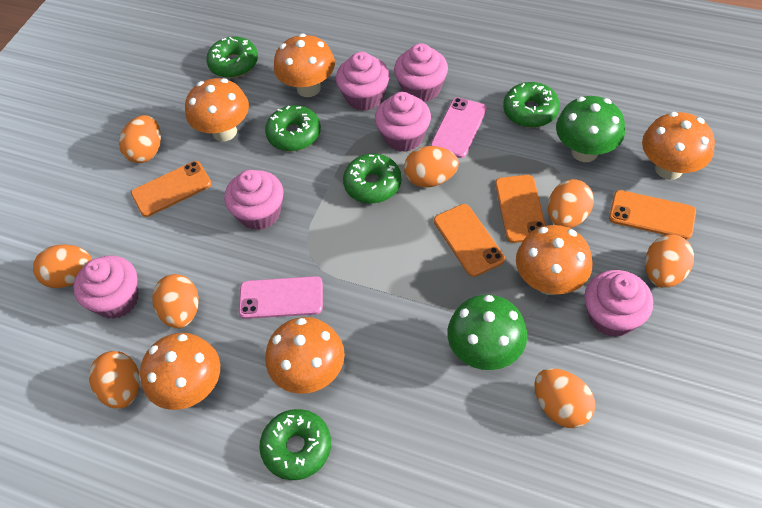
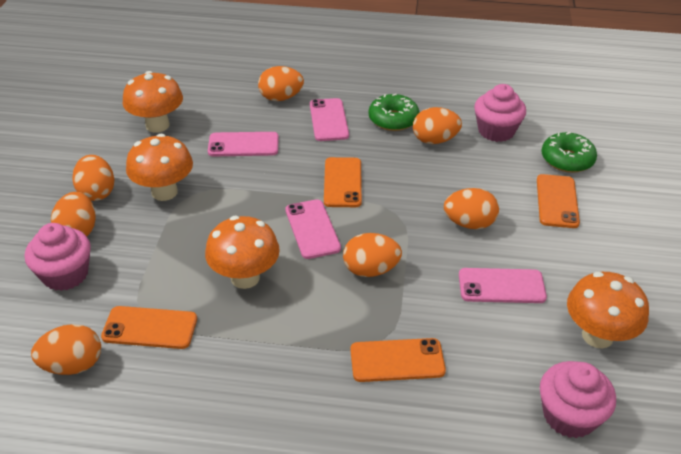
green donut: [206,36,258,78] [259,409,331,480] [265,105,321,151] [343,154,401,204] [503,82,560,128] = 5 -> [368,94,419,131] [541,132,597,173] = 2
green mushroom: [447,295,527,370] [556,96,625,162] = 2 -> none = 0
orange egg: [33,245,92,288] [89,351,140,409] [119,115,161,163] [152,274,199,329] [404,146,459,188] [534,368,595,428] [548,179,594,228] [645,235,694,288] = 8 -> [31,324,101,375] [51,192,96,236] [72,155,115,201] [258,66,304,101] [343,233,402,277] [413,107,462,144] [444,188,499,229] = 7
orange mushroom: [140,333,220,410] [185,78,249,142] [265,317,345,394] [274,33,335,97] [516,225,592,295] [642,112,715,180] = 6 -> [122,71,183,133] [126,134,193,201] [205,216,280,289] [567,272,649,349] = 4
pink cupcake: [73,255,138,319] [224,170,283,230] [336,52,390,111] [375,92,431,152] [394,43,448,102] [584,270,653,337] = 6 -> [25,223,91,291] [474,84,526,142] [540,361,616,438] = 3
pink phone: [239,276,323,319] [431,97,487,158] = 2 -> [208,132,279,156] [285,199,341,259] [310,98,349,141] [459,268,547,303] = 4

